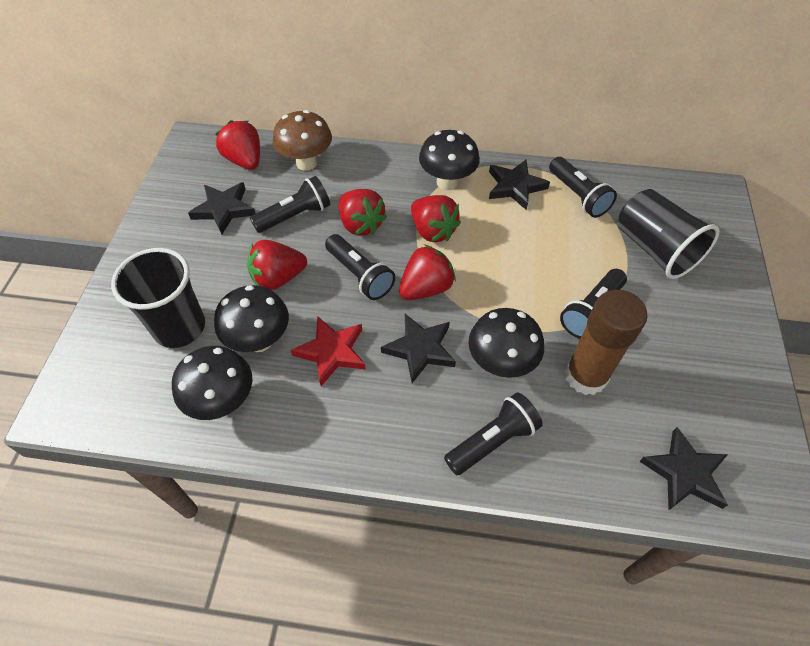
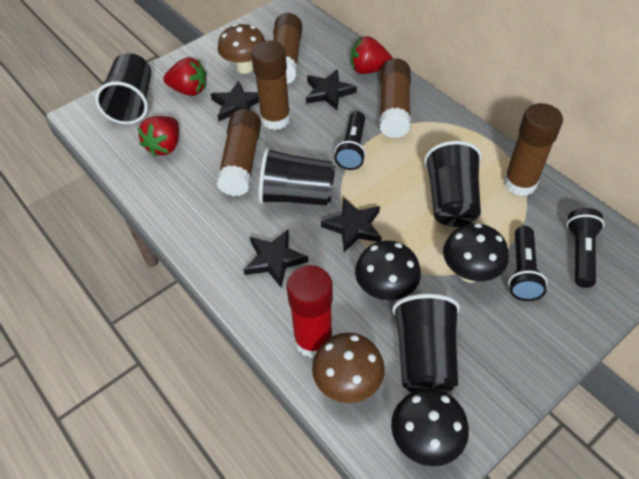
black cup: [111,248,205,348] [618,189,719,279] = 2 -> [95,53,151,124] [259,147,335,206] [392,294,460,393] [424,141,481,227] = 4
black flashlight: [250,176,330,233] [325,234,395,300] [444,392,543,475] [549,157,617,218] [560,269,627,339] = 5 -> [334,111,366,170] [508,226,547,301] [566,208,604,288] = 3
black mushroom: [172,346,253,420] [214,285,289,352] [419,130,480,190] [468,308,544,378] = 4 -> [355,241,421,300] [391,388,469,466] [443,223,509,283] = 3
brown glue stick: [565,290,648,395] = 1 -> [216,109,261,196] [251,41,291,130] [273,13,302,84] [379,58,411,138] [503,103,563,196] = 5
brown mushroom: [273,110,332,171] = 1 -> [218,24,265,74] [312,333,385,403] = 2
red glue stick: none = 0 -> [287,265,333,358] = 1
red star: [291,316,366,386] = 1 -> none = 0
red strawberry: [215,120,260,170] [247,240,307,290] [339,189,387,236] [399,244,456,300] [411,195,461,242] = 5 -> [138,116,179,157] [163,57,206,96] [351,36,393,74] = 3

